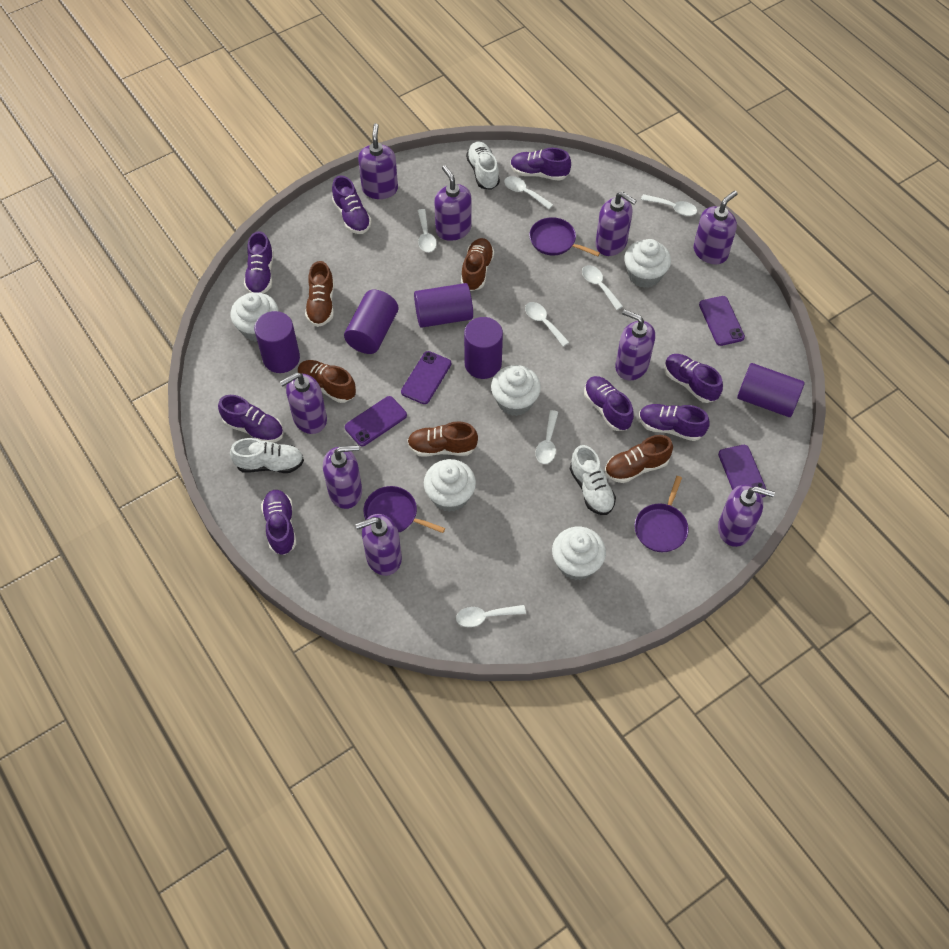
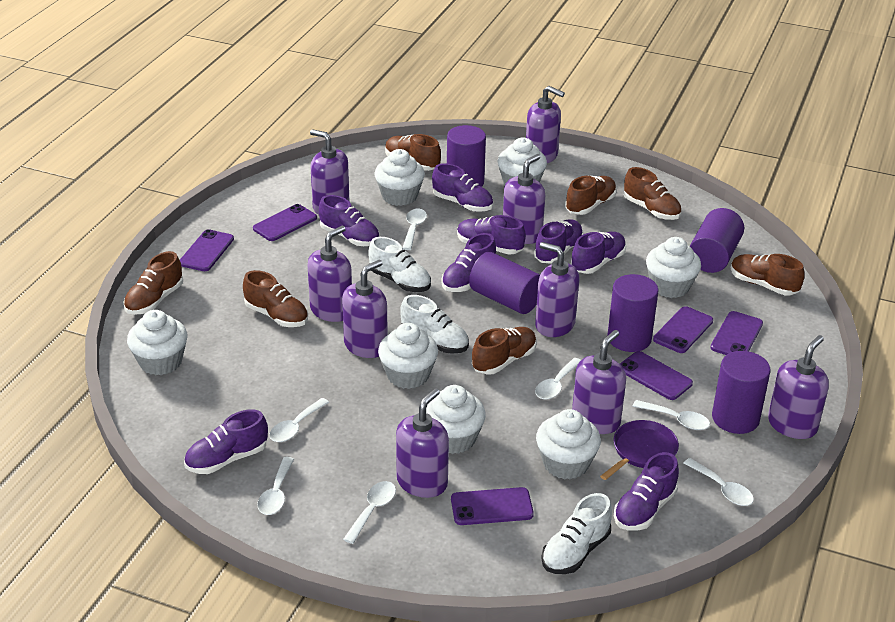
brown shoe: [298,360,356,403] [305,261,334,327] [407,421,478,457] [461,238,494,291] [605,435,673,483] = 5 -> [124,251,183,315] [243,270,308,327] [385,134,441,171] [472,327,537,375] [565,176,617,215] [624,167,681,220] [731,254,805,295] = 7
purple pan: [363,486,445,533] [529,217,600,256] [635,476,689,552] = 3 -> [600,420,679,480] = 1
purple phone: [345,396,407,446] [401,351,451,404] [699,296,745,346] [718,445,766,498] = 4 -> [180,229,234,271] [253,204,317,241] [451,487,534,525] [620,351,693,400] [653,306,713,353] [710,311,763,355] = 6
white cupcake: [231,293,279,342] [424,459,476,512] [491,365,541,416] [552,527,606,580] [624,239,671,288] = 5 -> [127,310,187,375] [374,149,425,206] [378,323,438,389] [426,385,486,454] [498,138,547,185] [536,409,601,480] [646,237,701,298] = 7

